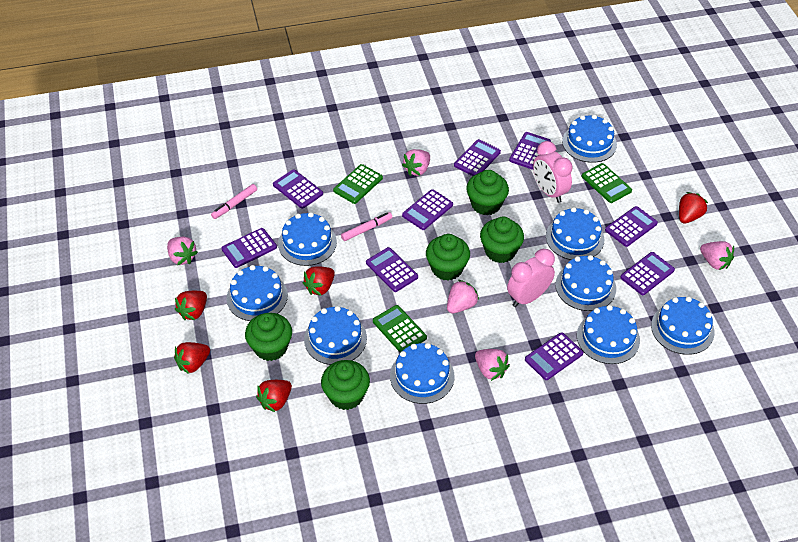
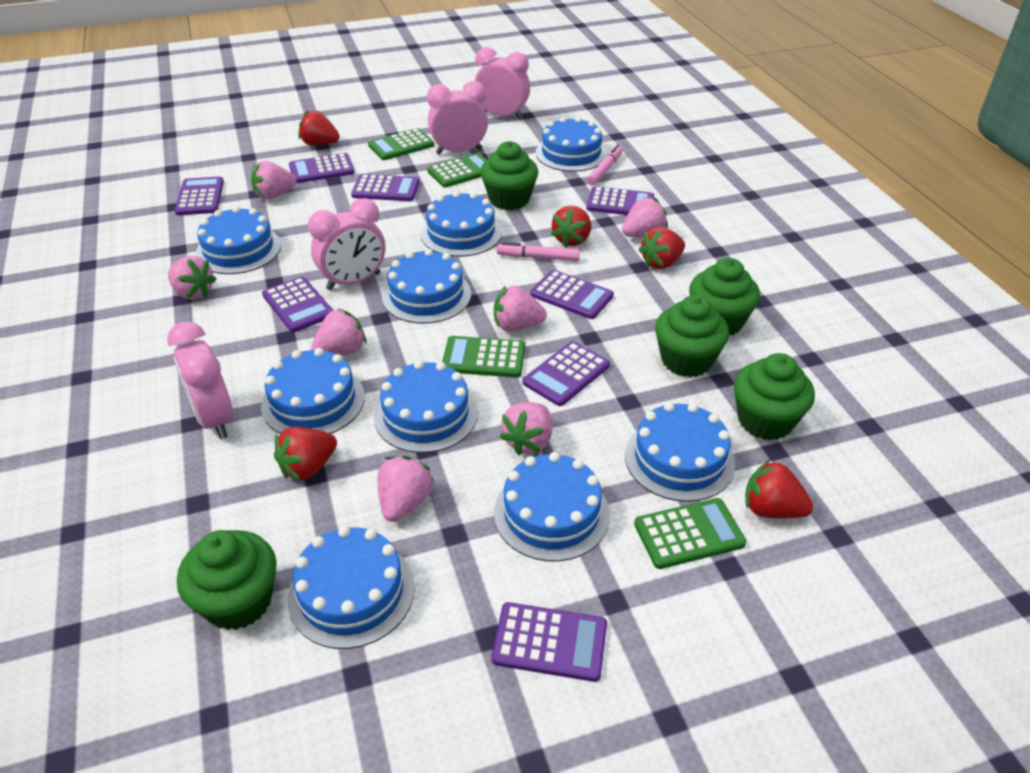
green calculator: [333,164,383,204] [373,305,427,352] [582,163,632,203] = 3 -> [368,128,434,160] [427,153,487,187] [442,336,525,377] [634,498,746,569] = 4
pink clock: [507,249,555,307] [533,141,573,203] = 2 -> [167,321,234,439] [308,198,385,290] [427,81,488,155] [475,47,530,120] = 4
pink strawberry: [167,237,198,265] [402,149,430,176] [447,280,479,313] [475,349,510,381] [700,241,734,270] = 5 -> [168,256,217,300] [251,161,296,199] [311,308,366,356] [378,456,434,522] [494,286,547,331] [500,402,552,455] [622,197,668,237] = 7
purple calculator: [222,228,277,268] [273,169,323,209] [366,247,418,292] [402,189,453,230] [454,139,501,176] [509,132,551,170] [525,332,583,380] [605,206,658,247] [620,252,675,295] = 9 -> [175,176,224,215] [262,277,334,332] [289,153,355,184] [351,174,420,201] [491,602,607,682] [523,341,610,406] [530,270,614,319] [586,186,654,215] = 8

